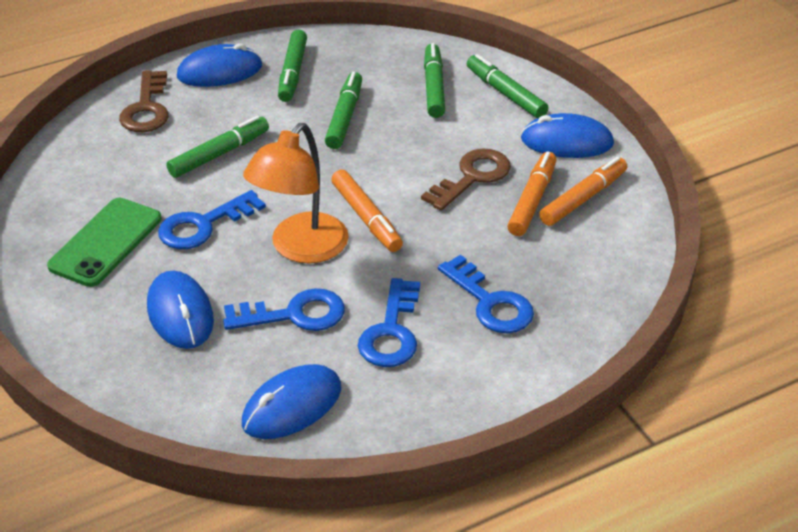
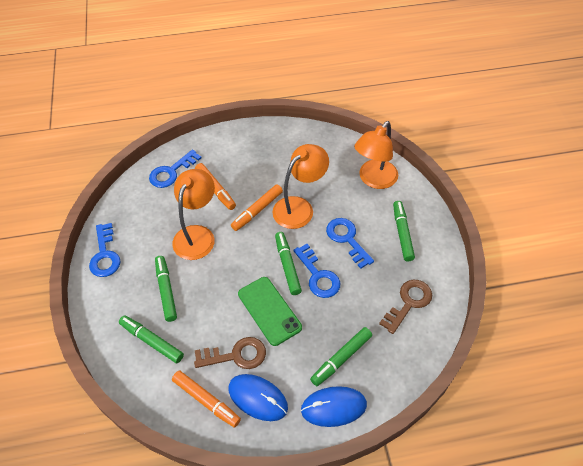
blue mouse: [147,271,214,349] [177,43,262,87] [242,364,341,439] [521,113,614,158] = 4 -> [228,374,288,421] [301,386,367,427] = 2
orange lamp: [243,123,349,263] = 1 -> [172,169,215,260] [272,144,329,229] [354,121,398,189] = 3

